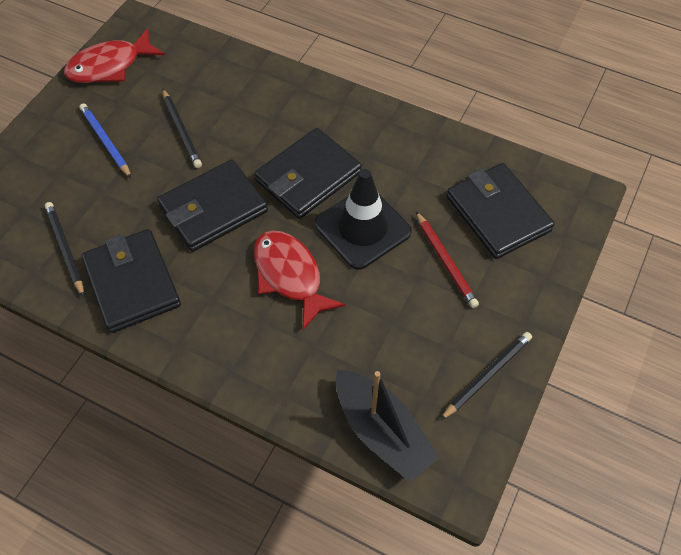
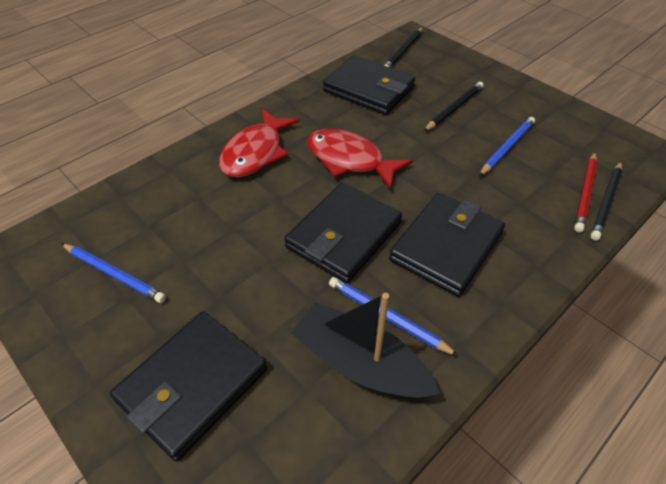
black traffic cone: [315,169,412,270] = 1 -> none = 0
blue pencil: [79,103,131,178] = 1 -> [61,243,166,303] [329,277,459,356] [479,117,535,176] = 3

